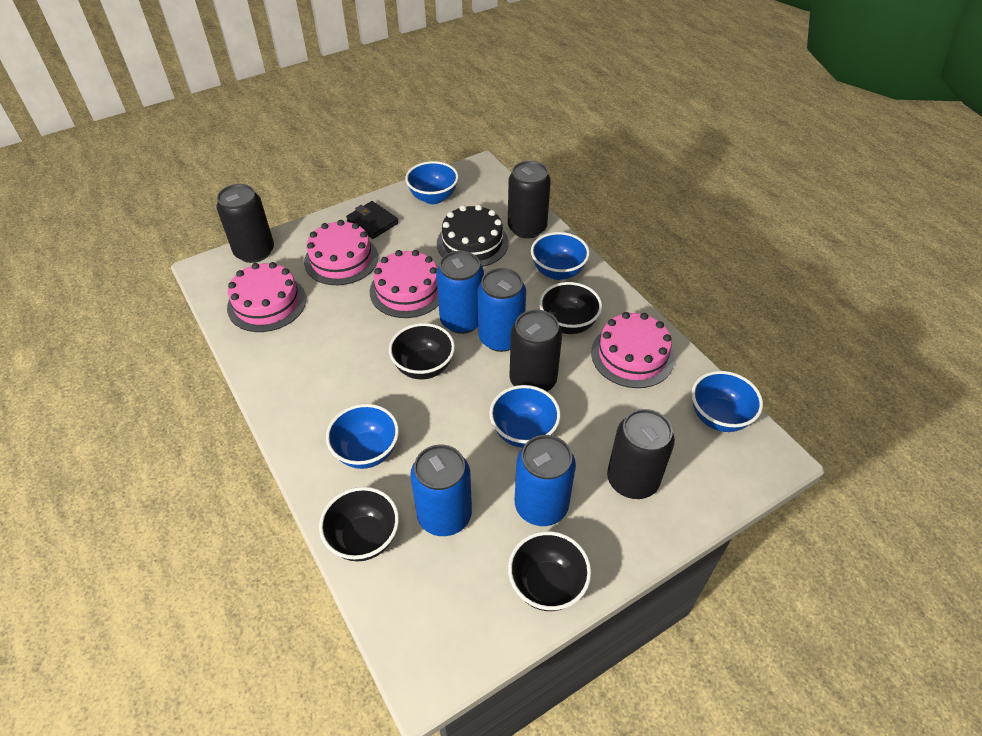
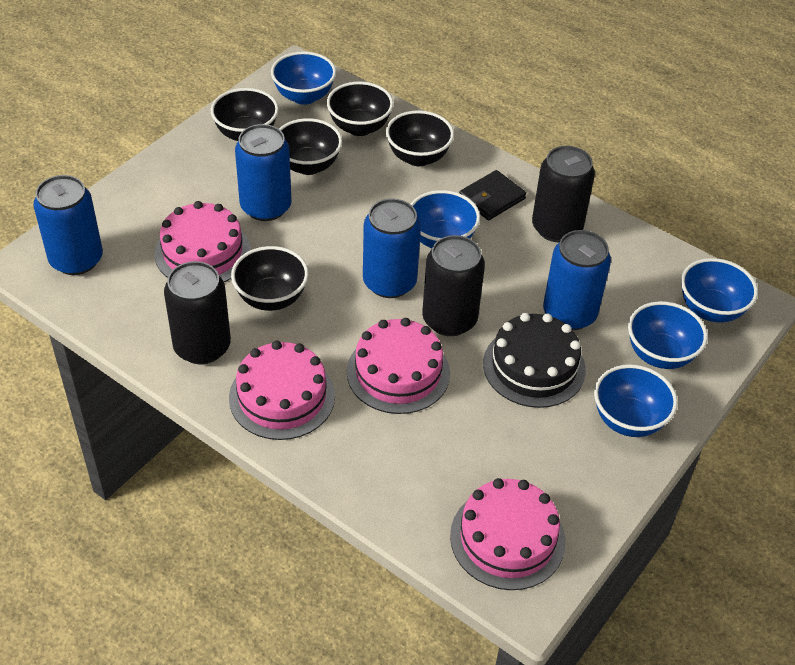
black bowl: [319,487,399,561] [389,323,455,379] [508,531,591,611] [539,282,602,334] = 4 -> [211,88,279,141] [231,246,308,311] [279,118,342,175] [327,82,394,136] [386,110,454,166] = 5
black can: [216,184,274,263] [508,161,551,238] [509,310,562,391] [607,409,675,499] = 4 -> [164,261,231,364] [422,235,485,336] [532,146,595,242] = 3

